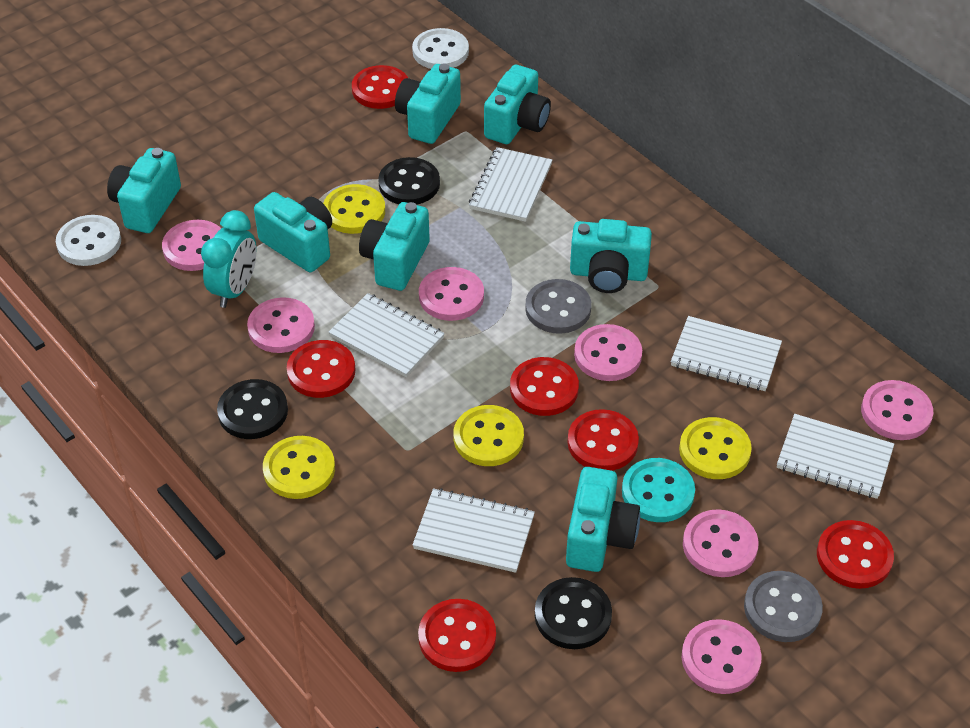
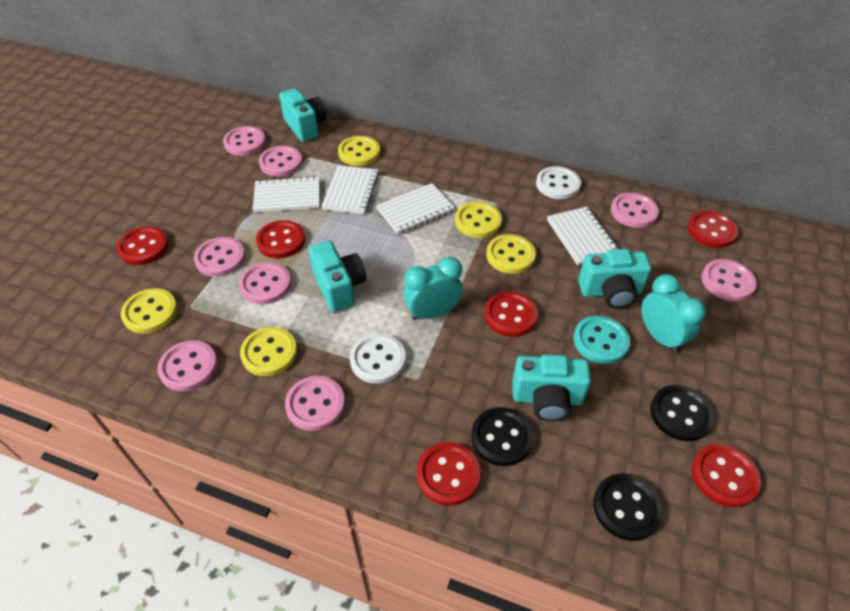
grey button: [525,279,591,334] [744,571,823,642] = 2 -> none = 0
pink button: [162,220,221,271] [247,297,315,353] [419,267,484,321] [574,324,642,381] [681,619,762,694] [683,509,759,577] [861,380,933,440] = 7 -> [157,340,218,392] [194,237,245,277] [223,126,266,156] [239,262,291,304] [259,146,303,177] [285,376,345,431] [611,192,659,228] [702,259,757,301] = 8
turquoise camera: [107,148,181,233] [254,192,332,272] [359,202,430,291] [395,64,461,144] [484,65,551,144] [566,467,640,572] [570,219,652,293] = 7 -> [279,88,326,142] [309,241,366,312] [512,354,591,421] [578,249,652,309] = 4
turquoise clock: [201,210,256,308] = 1 -> [404,257,463,320] [641,274,706,353] = 2
white notebook: [329,293,445,377] [412,488,535,573] [469,147,552,222] [671,316,782,391] [777,414,894,499] = 5 -> [252,176,319,213] [321,165,379,214] [376,183,455,235] [547,207,619,265] = 4
yellow button: [263,436,335,499] [323,184,385,234] [453,405,524,466] [679,417,752,479] = 4 -> [121,288,178,334] [240,327,297,376] [338,136,380,166] [455,202,502,238] [486,234,536,274] = 5

